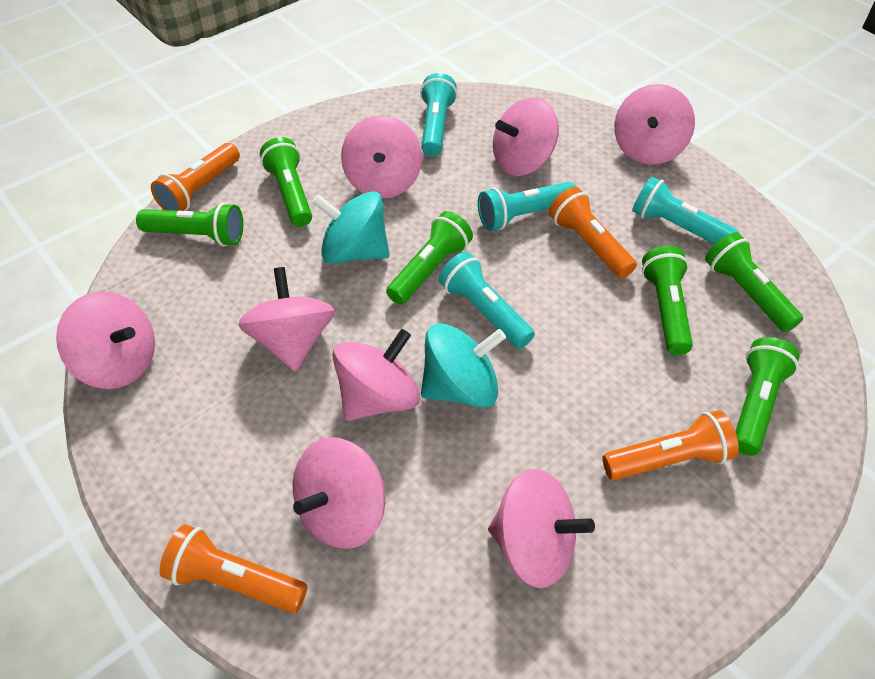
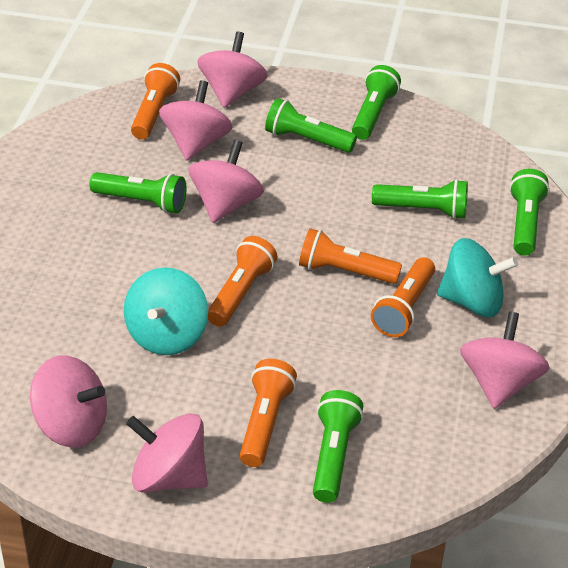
orange flashlight: [151,143,240,211] [159,524,308,613] [549,187,637,278] [602,410,739,480] = 4 -> [131,63,180,139] [208,236,277,327] [240,359,297,467] [299,228,402,284] [371,257,435,337] = 5
pink spinning top: [56,292,155,389] [238,267,335,371] [292,437,385,549] [332,329,420,421] [341,115,422,199] [488,469,595,588] [493,98,559,176] [614,84,695,165] = 8 -> [30,355,107,448] [126,413,208,493] [159,80,233,160] [188,140,264,223] [197,31,268,108] [460,311,550,409] = 6
turquoise flashlight: [420,73,457,156] [439,252,535,349] [478,181,576,231] [632,176,738,245] = 4 -> none = 0

